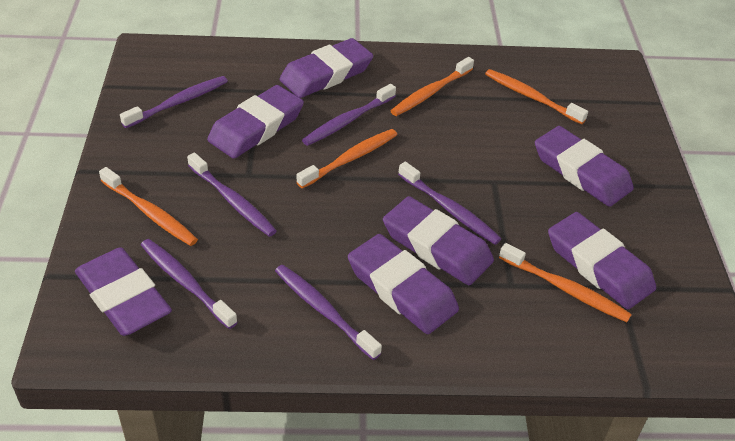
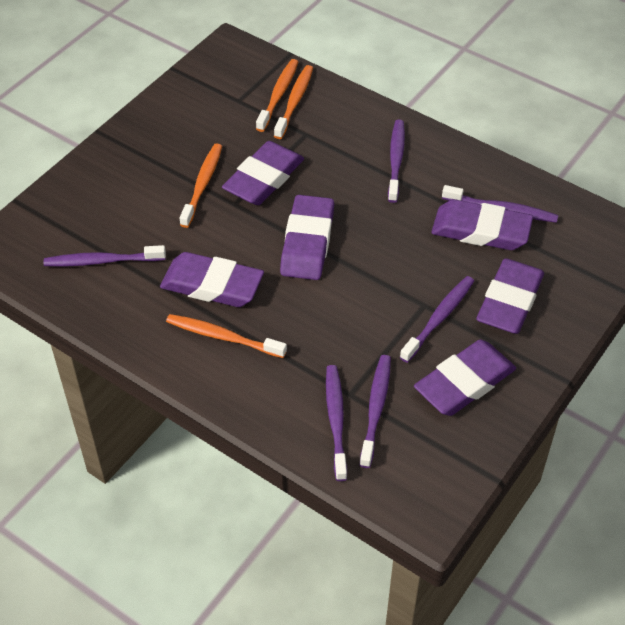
orange toothbrush: [99,167,198,246] [297,129,397,188] [391,57,474,116] [485,69,588,124] [499,243,632,322] = 5 -> [166,314,287,358] [180,143,222,228] [256,59,298,132] [274,65,313,139] = 4
purple eraser: [75,247,172,336] [207,85,304,159] [279,38,373,98] [348,234,459,334] [383,196,494,285] [535,126,634,207] [548,212,656,309] = 7 -> [160,252,264,307] [222,141,304,205] [280,195,334,280] [414,340,516,416] [431,199,533,250] [476,258,544,334] = 6

